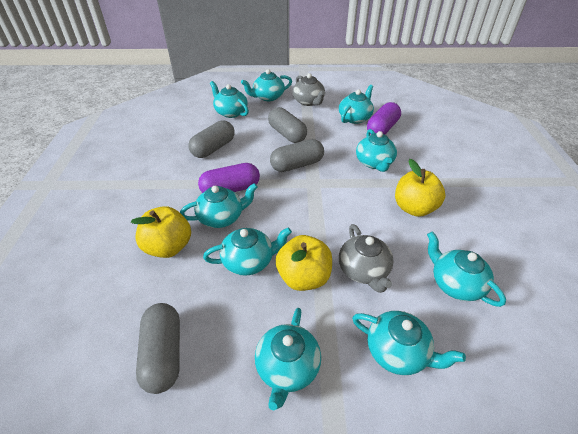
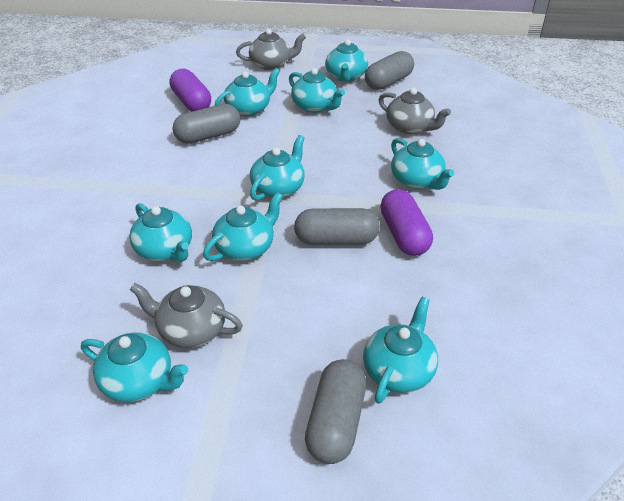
grey teapot: [292,73,325,106] [339,224,394,293] = 2 -> [130,283,243,348] [236,28,306,70] [379,88,451,134] = 3
yellow apple: [131,206,191,258] [276,235,332,291] [395,159,445,217] = 3 -> none = 0

